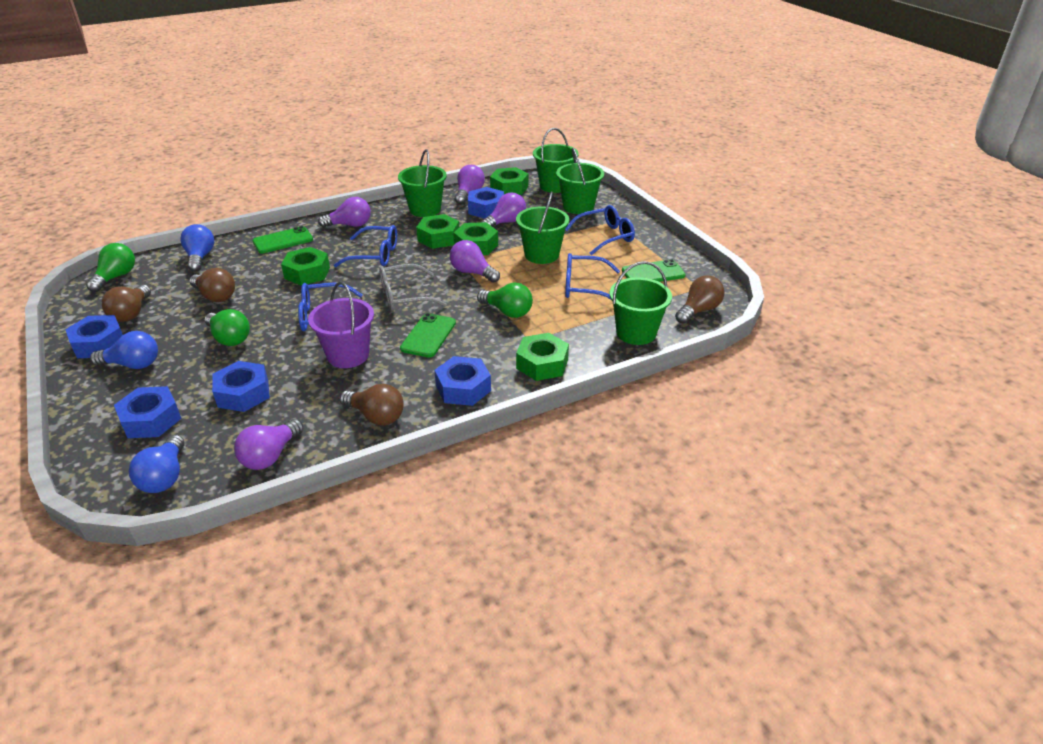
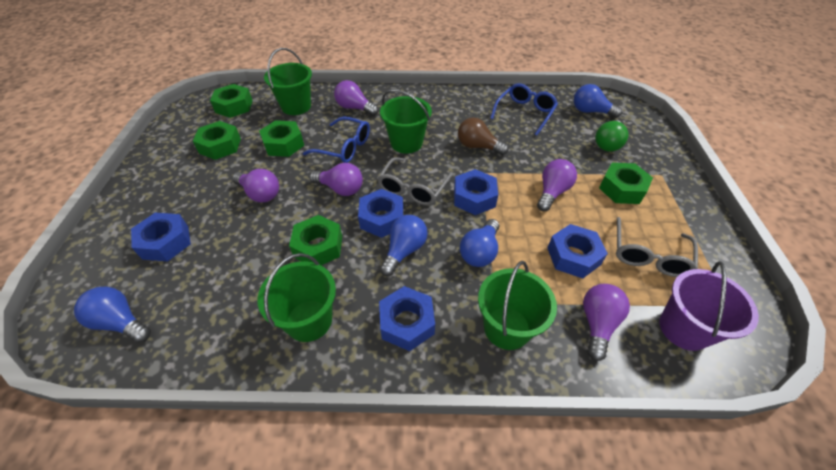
blue glasses: [298,283,363,331] [334,225,397,267] [565,205,635,255] [565,253,620,299] = 4 -> [303,117,370,163] [490,83,558,136] = 2
blue light bulb: [90,331,158,369] [129,435,184,493] [180,224,214,272] = 3 -> [74,287,151,343] [380,215,427,276] [460,219,499,267] [574,84,622,118] = 4
brown light bulb: [101,285,151,322] [189,268,235,302] [340,384,404,426] [675,275,724,324] = 4 -> [458,117,509,155] = 1
green bucket: [398,149,447,217] [516,191,569,264] [533,128,579,193] [556,148,604,214] [609,261,672,345] = 5 -> [257,253,336,342] [264,48,312,115] [380,89,432,154] [478,261,557,350] = 4
green light bulb: [86,243,135,292] [205,309,250,346] [477,282,533,318] = 3 -> [595,120,629,152] = 1
green phone: [253,226,313,254] [400,313,456,358] [622,259,686,282] = 3 -> none = 0
grey glasses: [379,264,447,311] = 1 -> [377,157,453,205] [616,217,698,277] = 2

